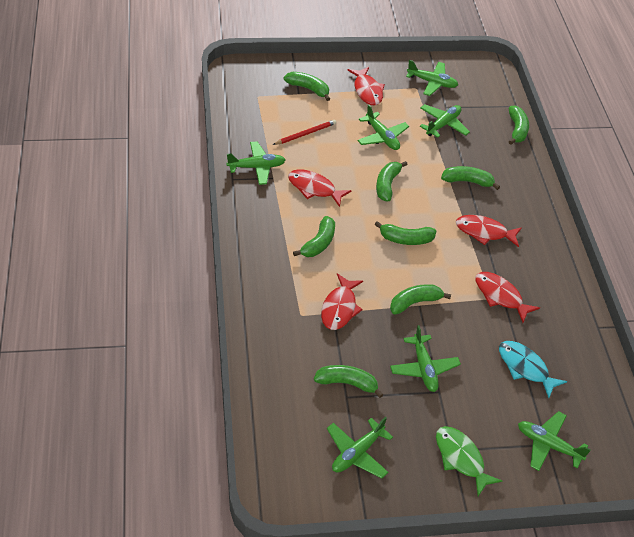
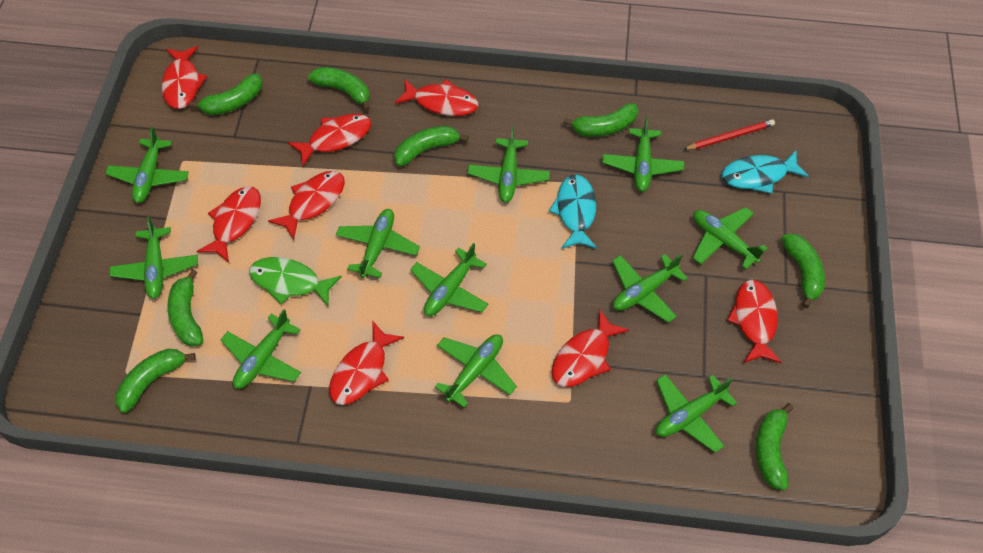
green plane: [227,141,285,185] [327,417,393,478] [357,105,409,150] [390,325,461,392] [406,60,458,96] [420,104,470,137] [518,411,591,471] = 7 -> [105,127,189,203] [110,217,198,299] [221,309,301,389] [336,209,420,278] [410,243,488,316] [435,334,517,408] [467,126,550,203] [602,116,684,192] [612,254,688,323] [656,374,737,453] [693,207,767,269] = 11
red fish: [288,169,352,207] [321,273,363,330] [347,67,385,105] [456,215,522,247] [475,272,540,322] = 5 -> [162,46,207,109] [197,186,261,263] [268,171,345,240] [288,114,371,166] [329,320,404,405] [395,78,478,116] [552,309,629,387] [727,279,782,363] = 8
turquoise fish: [499,341,567,398] = 1 -> [549,174,597,249] [722,150,809,194] = 2

